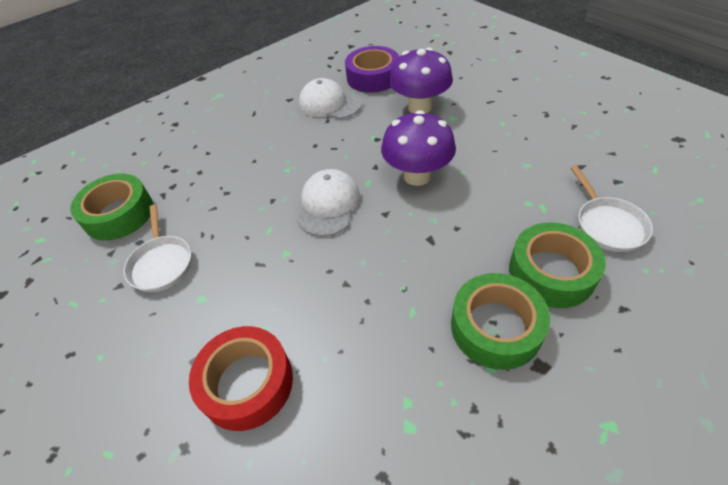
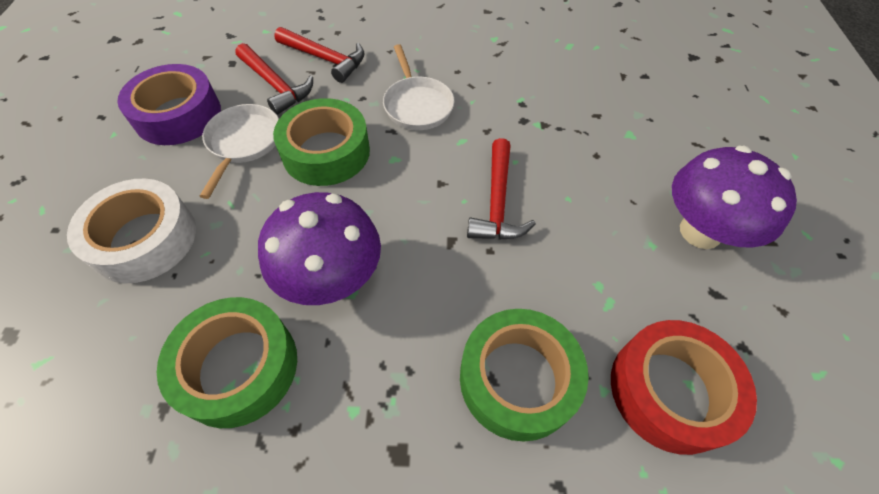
red hammer: none = 0 -> [235,43,313,115] [274,27,365,83] [467,138,536,240] = 3
white cap: [297,169,360,236] [299,78,362,119] = 2 -> none = 0
white tape: none = 0 -> [67,179,196,283] = 1

